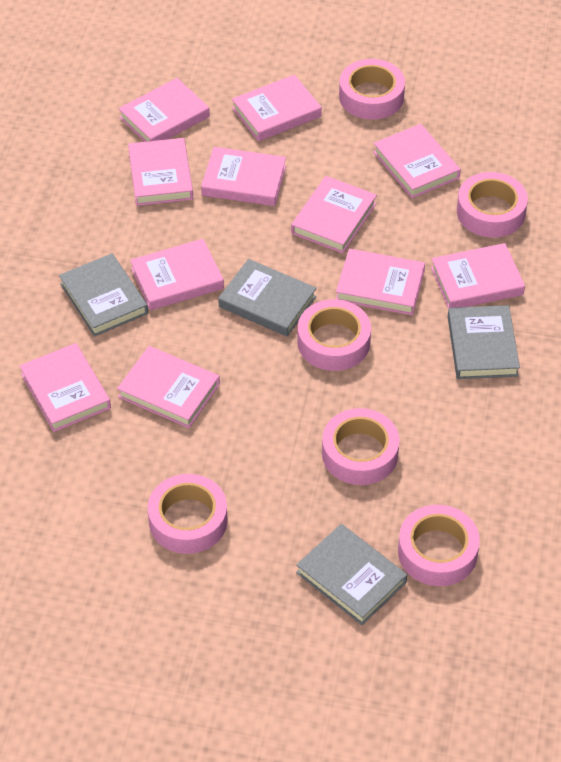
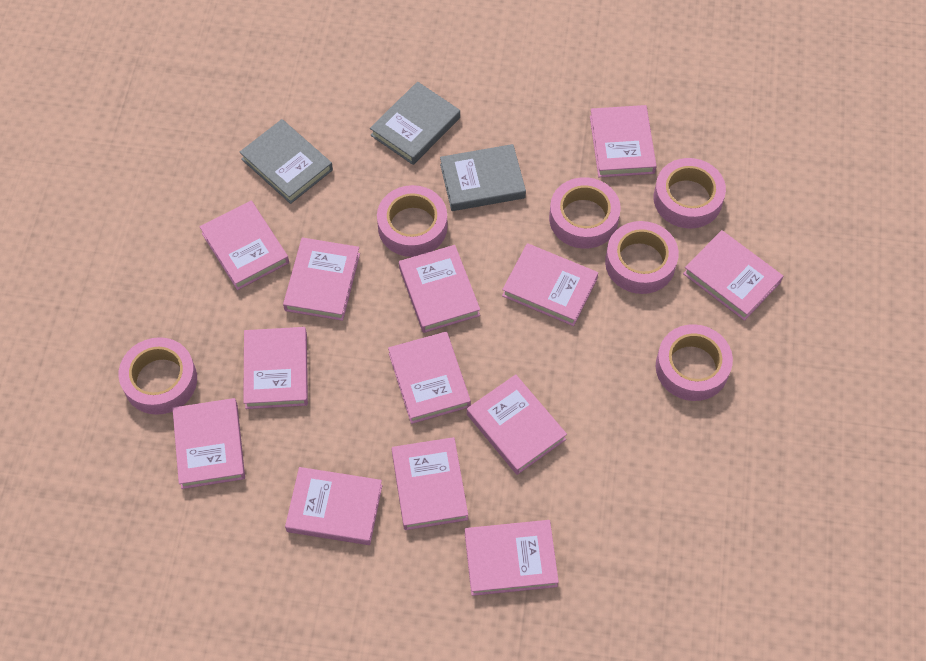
grey book: [59,253,148,337] [218,259,317,337] [296,524,407,625] [448,305,520,379] = 4 -> [240,119,333,204] [370,82,460,165] [440,144,526,211] = 3
pink book: [20,343,111,432] [117,346,220,428] [118,78,210,142] [128,138,193,206] [130,239,224,310] [201,147,286,206] [232,75,322,141] [291,176,377,253] [336,249,425,315] [373,124,461,198] [431,243,525,309] = 11 -> [172,398,245,489] [200,201,289,290] [243,327,308,409] [283,238,360,321] [285,467,382,545] [388,332,471,424] [392,437,468,530] [399,245,480,333] [465,520,559,596] [467,374,567,475] [502,243,598,326] [590,105,657,177] [683,230,783,321] = 13

